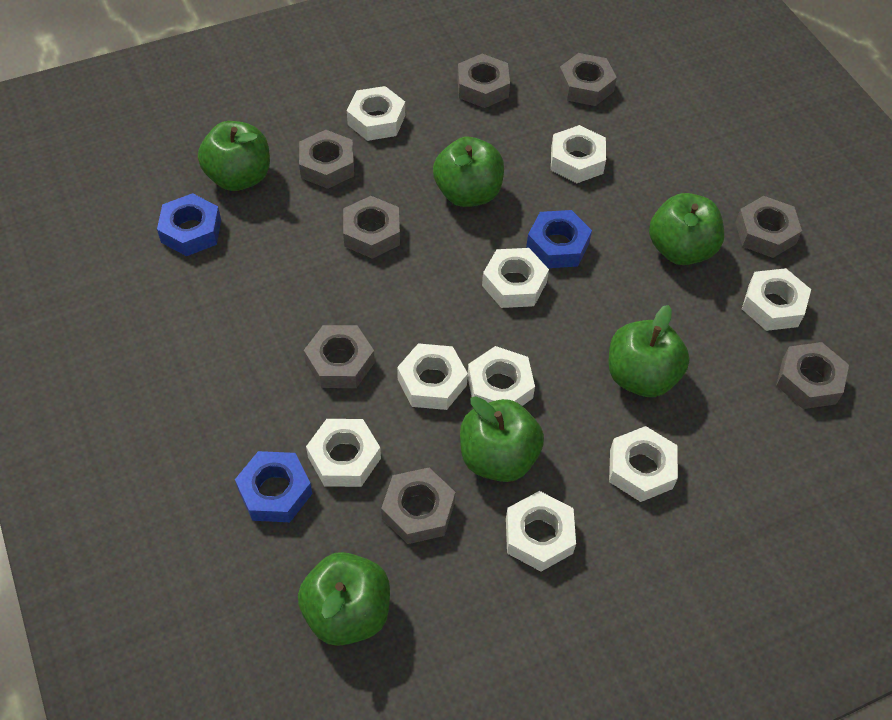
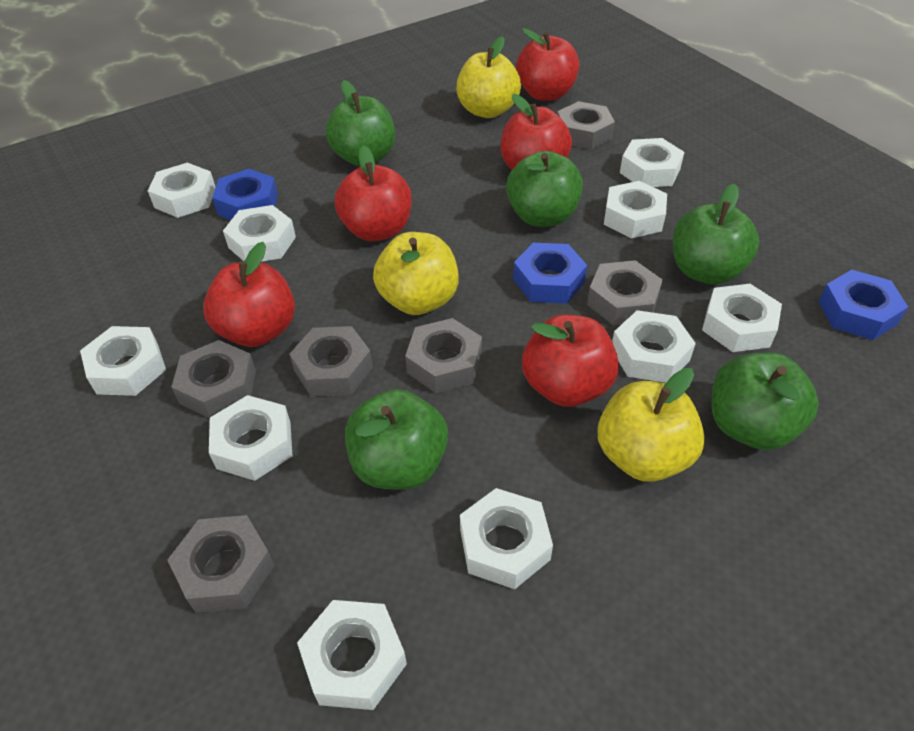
green apple: [198,121,270,191] [298,552,390,646] [433,137,504,207] [460,396,544,482] [609,305,690,397] [649,193,724,265] = 6 -> [325,80,395,166] [345,389,448,490] [506,151,583,227] [673,184,759,284] [712,353,819,450] = 5
grey nut: [299,130,354,189] [304,325,375,388] [343,196,400,259] [381,468,455,544] [457,54,510,108] [558,53,617,106] [735,196,802,258] [776,342,849,409] = 8 -> [167,515,275,613] [172,340,256,418] [290,326,373,397] [405,318,482,393] [557,101,615,150] [587,260,663,325] = 6
red apple: none = 0 -> [203,242,295,347] [335,146,412,241] [501,94,572,170] [516,28,579,101] [522,314,619,407] = 5
white nut: [306,419,381,487] [347,86,405,141] [397,343,468,410] [468,346,535,406] [482,248,549,308] [506,491,576,572] [551,125,606,183] [609,426,678,502] [742,268,811,331] = 9 -> [80,326,166,396] [148,163,216,218] [209,395,292,481] [223,205,296,262] [297,600,407,710] [460,488,553,589] [604,181,667,238] [612,310,696,383] [620,138,684,187] [702,284,782,352] = 10
yellow apple: none = 0 -> [373,232,459,315] [456,36,521,118] [598,368,705,482] = 3

